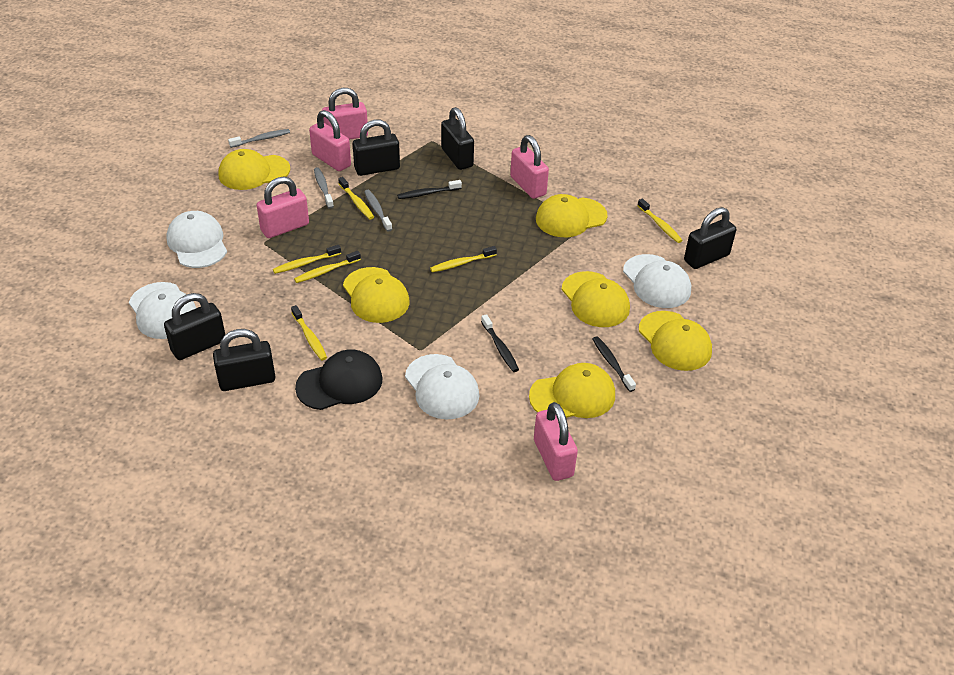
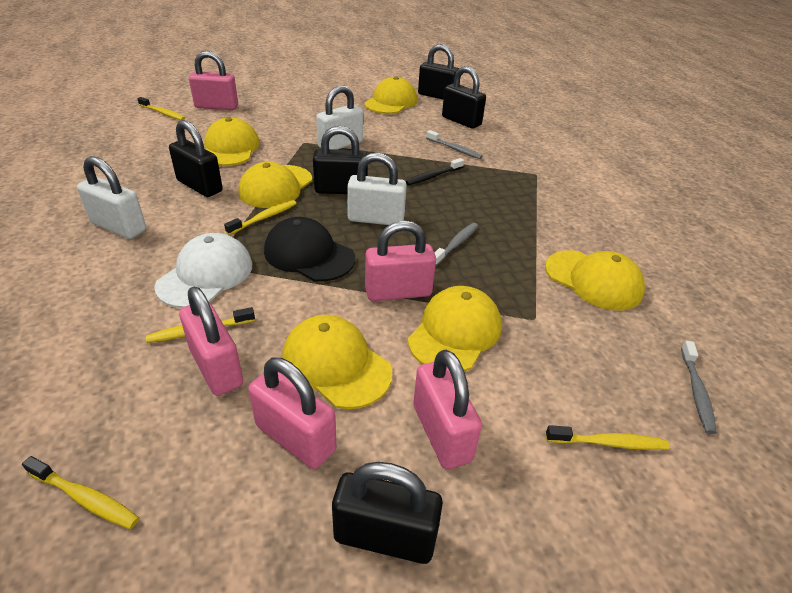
black toothbrush: [397,180,462,199] [481,314,519,372] [593,336,636,392] = 3 -> [406,158,464,185] = 1
white cap: [129,282,196,339] [166,211,227,268] [405,354,480,419] [623,254,691,308] = 4 -> [155,233,252,308] = 1
white padlock: none = 0 -> [77,156,146,239] [316,85,363,150] [347,153,407,225] = 3
yellow toothbrush: [273,245,341,274] [291,305,327,360] [294,251,361,283] [338,177,374,219] [430,246,497,272] [637,198,683,243] = 6 -> [22,456,139,529] [137,97,185,120] [146,307,255,343] [224,200,296,235] [546,425,670,450] = 5

